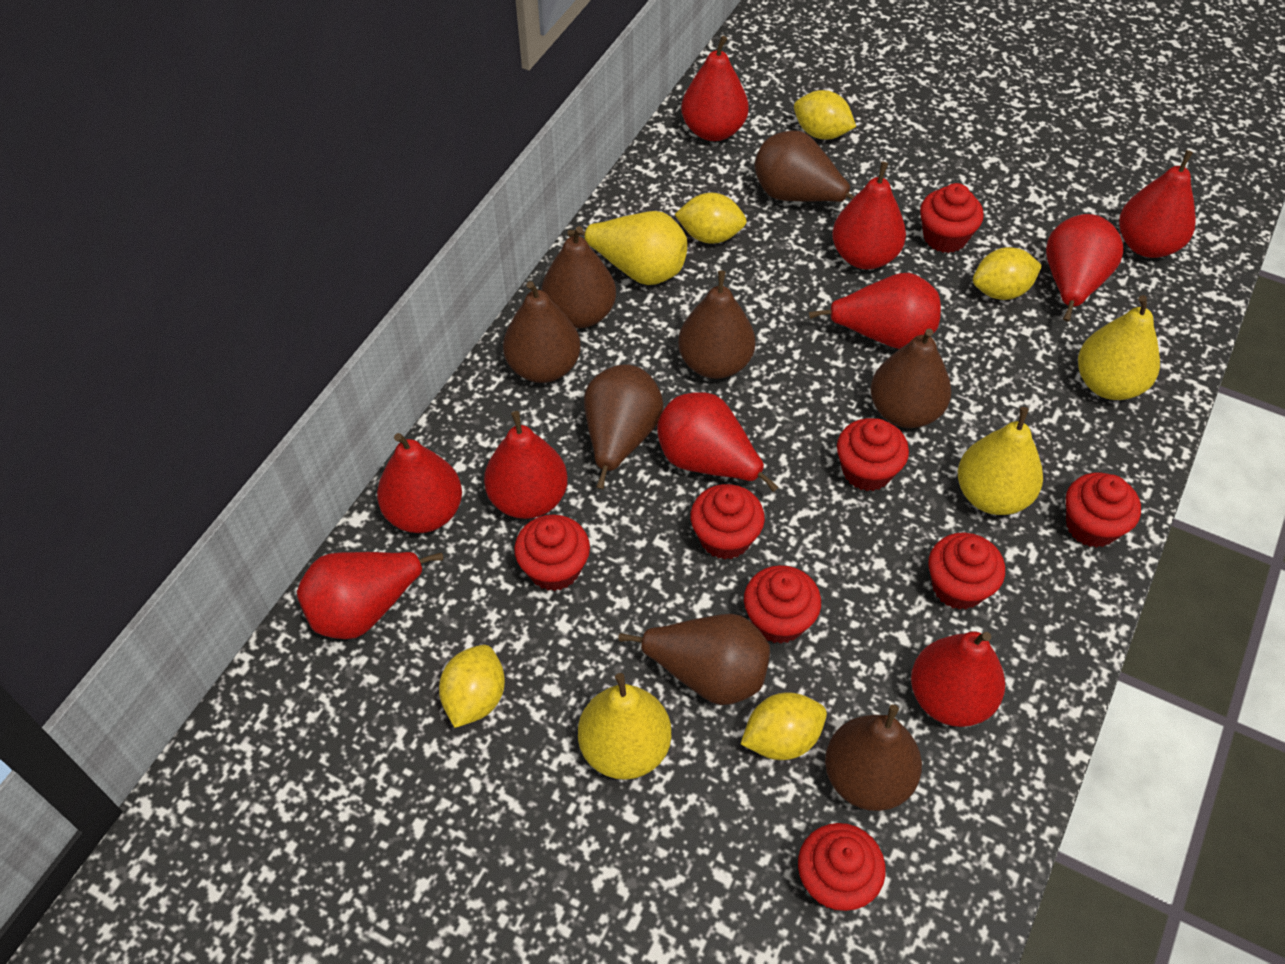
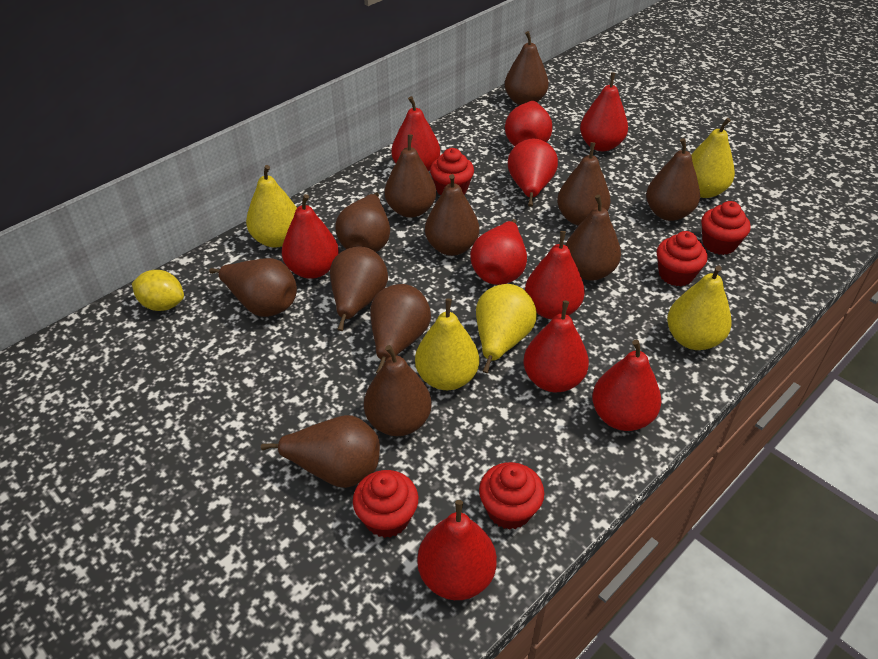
brown pear: [503,281,580,383] [541,226,616,328] [584,364,664,489] [618,614,770,705] [678,270,755,379] [755,130,854,202] [825,705,922,811] [870,328,952,428] = 8 -> [209,258,297,317] [261,415,380,488] [330,246,388,331] [335,192,390,252] [364,345,431,436] [370,284,431,373] [385,134,436,218] [425,174,479,256] [505,31,549,105] [557,142,611,226] [565,195,621,281] [646,138,700,221] = 12
red cupcake: [514,514,590,591] [690,484,765,560] [744,565,821,644] [798,823,886,911] [837,418,909,491] [920,183,984,253] [928,532,1005,610] [1066,473,1141,548] = 8 -> [353,470,418,538] [430,148,474,195] [479,462,544,530] [657,231,707,286] [701,201,751,255] = 5
yellow lemon: [439,645,505,728] [674,193,747,244] [741,692,827,760] [794,90,856,140] [973,247,1042,300] = 5 -> [132,270,184,311] = 1
yellow pear: [567,211,687,285] [578,673,671,780] [958,407,1043,515] [1078,295,1160,400] = 4 -> [246,165,297,247] [415,298,479,390] [476,284,537,373] [667,265,732,350] [691,118,735,198] = 5

